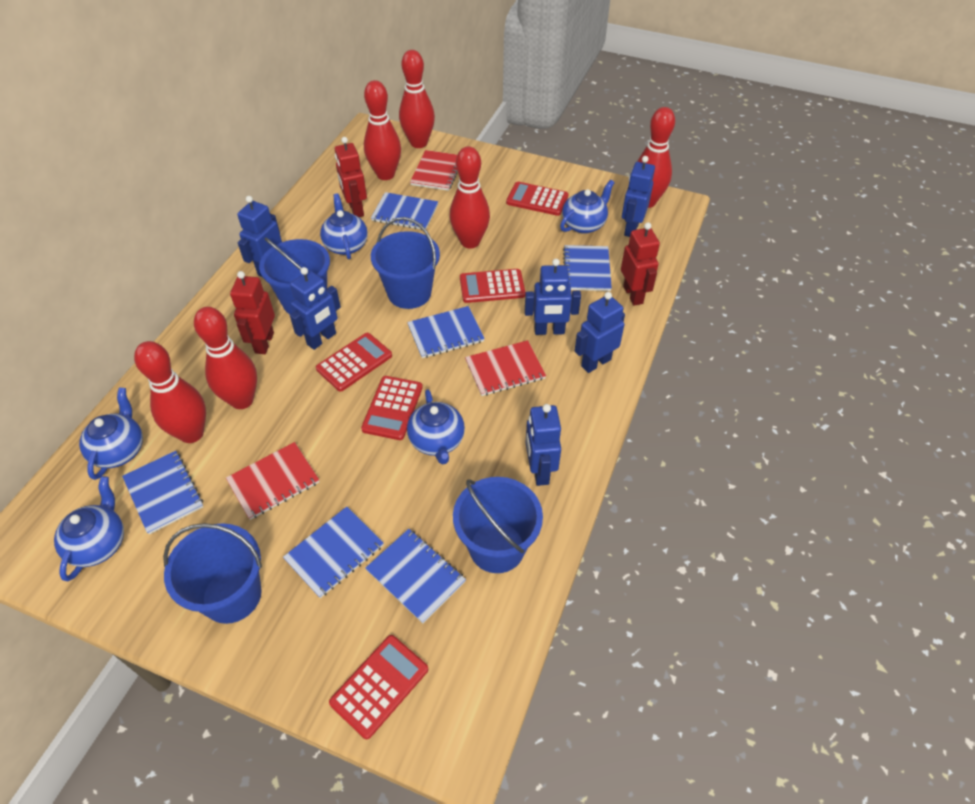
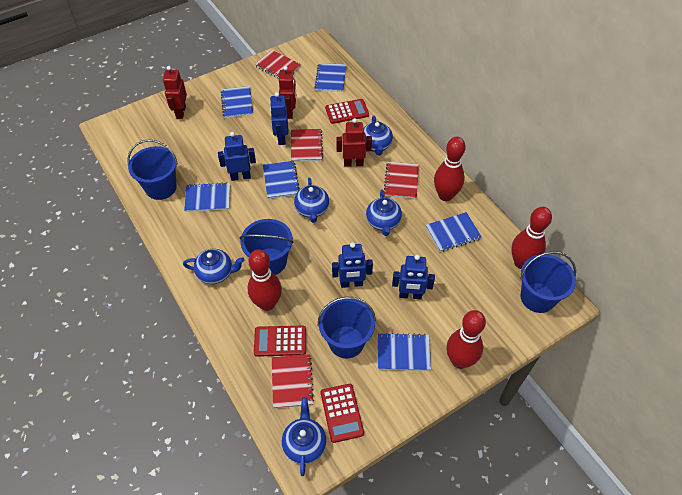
blue robot: [237,196,282,277] [290,267,341,350] [525,259,581,335] [525,404,561,486] [575,292,625,373] [622,156,655,237] = 6 -> [218,132,256,181] [270,92,289,145] [332,242,373,288] [392,255,435,299] = 4
red bowling pin: [134,341,206,443] [194,307,257,409] [364,80,401,180] [399,50,435,148] [450,146,490,248] [637,107,675,208] = 6 -> [248,249,282,311] [434,137,466,201] [446,310,486,369] [511,207,552,269] = 4
red calculator: [316,333,392,392] [329,635,428,739] [361,376,423,440] [460,269,526,303] [506,182,569,216] = 5 -> [254,326,306,357] [321,384,364,443] [325,99,369,124] = 3
red notebook: [226,442,319,520] [410,150,457,191] [465,340,546,396] = 3 -> [254,50,301,79] [272,354,314,408] [291,129,323,162] [384,162,419,199] = 4

